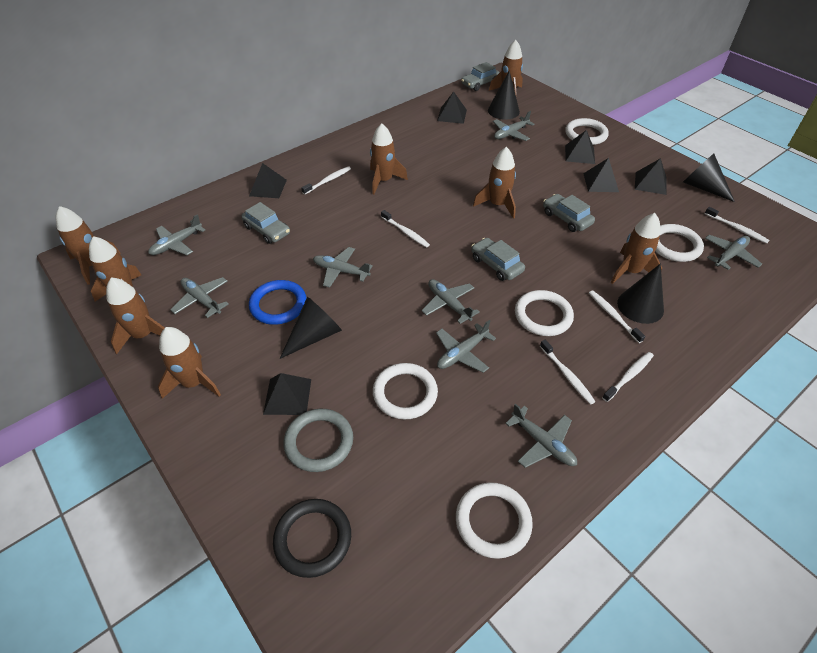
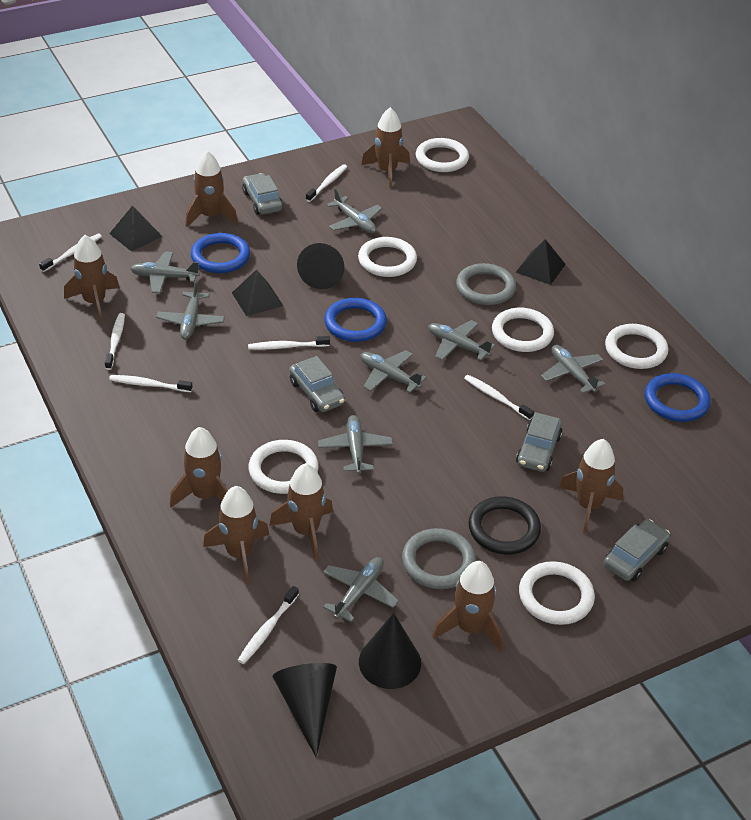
black cone: [280,297,342,359] [488,70,520,120] [617,264,664,324] [683,154,735,202] = 4 -> [273,663,337,757] [297,243,344,289] [359,613,421,689] = 3
black pyramid: [249,163,287,198] [263,373,311,415] [437,92,467,124] [565,130,595,164] [583,158,619,192] [635,158,667,195] = 6 -> [109,205,162,251] [232,270,283,316] [516,239,566,285] = 3
blue ring: [249,280,307,325] = 1 -> [191,233,250,273] [324,298,387,342] [645,373,711,422] = 3
grey ring: [284,409,353,472] = 1 -> [402,528,476,589] [456,263,516,305] = 2
white ring: [373,363,438,419] [456,482,533,559] [515,290,574,336] [565,118,609,145] [655,224,704,262] = 5 -> [248,440,319,494] [358,237,417,277] [416,138,469,172] [492,308,554,352] [519,561,595,625] [605,324,668,369] = 6
white toothbrush: [301,166,351,195] [381,210,430,247] [540,339,596,405] [589,290,646,343] [602,352,654,402] [705,207,770,244] = 6 -> [39,234,102,272] [105,313,125,370] [109,375,193,392] [238,586,299,664] [248,336,330,350] [306,164,347,202] [464,375,534,420] = 7

